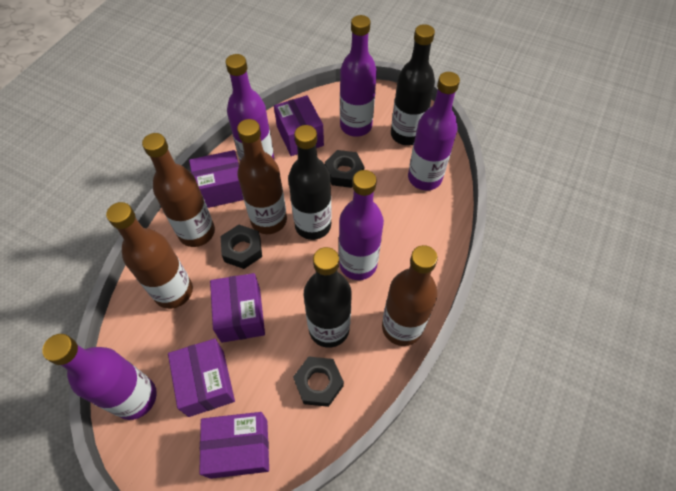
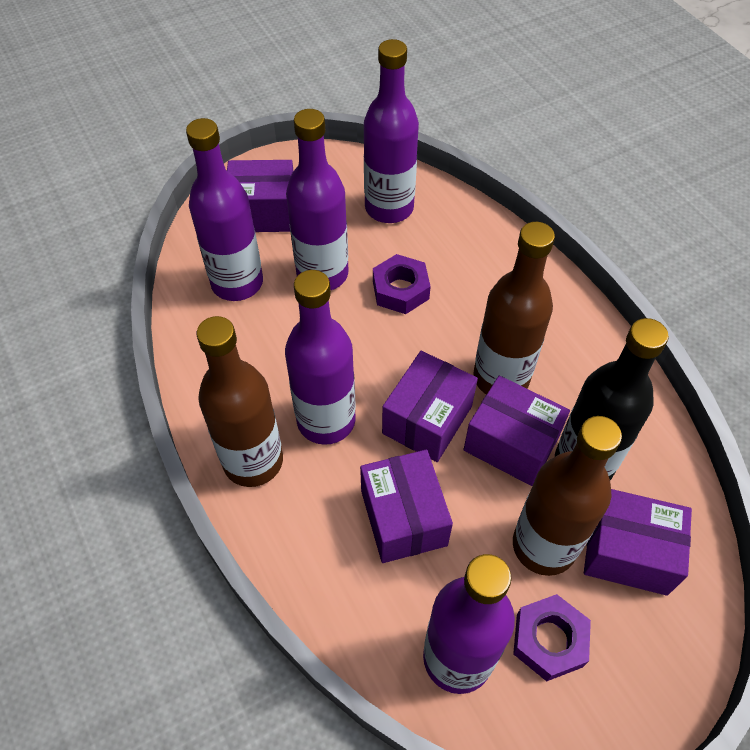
black bottle: [288,125,332,240] [304,247,352,348] [391,24,435,146] = 3 -> [555,318,669,480] = 1
black nut: [221,225,262,269] [293,357,344,407] [325,150,364,188] = 3 -> none = 0
brown bottle: [106,202,193,309] [142,133,215,247] [237,119,287,234] [382,245,438,346] = 4 -> [197,316,283,487] [473,222,555,395] [513,416,622,576] = 3
purple nut: none = 0 -> [373,254,431,314] [513,594,591,681] = 2

